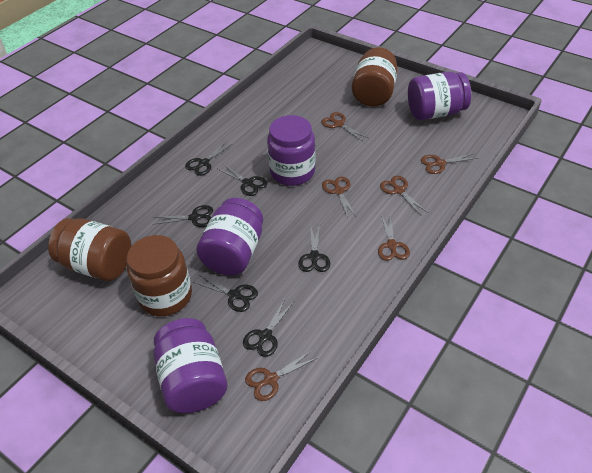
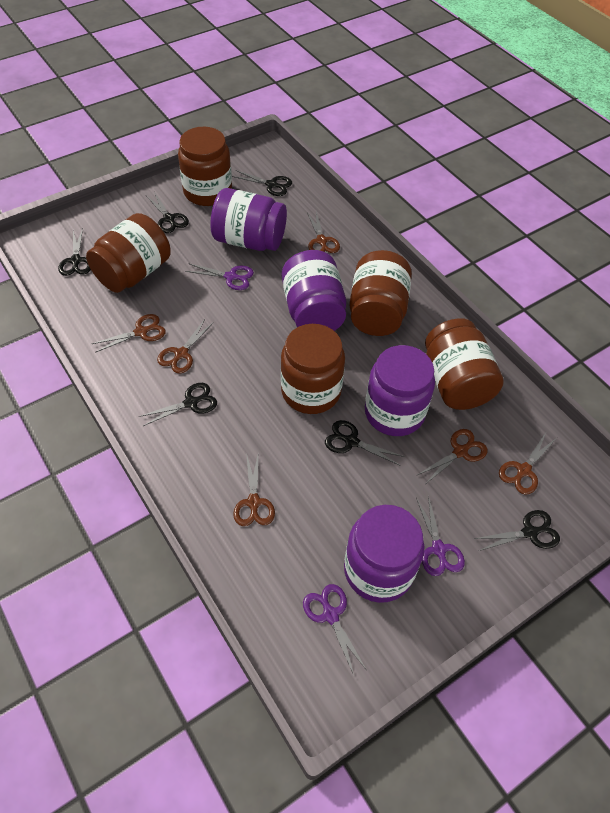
brown jar: [48,218,132,281] [127,235,192,316] [352,47,398,107] = 3 -> [86,213,171,293] [178,127,232,206] [281,324,345,414] [349,250,412,336] [425,318,504,410] = 5
purple scissors: none = 0 -> [185,263,254,290] [303,584,366,675] [416,495,465,576] = 3

